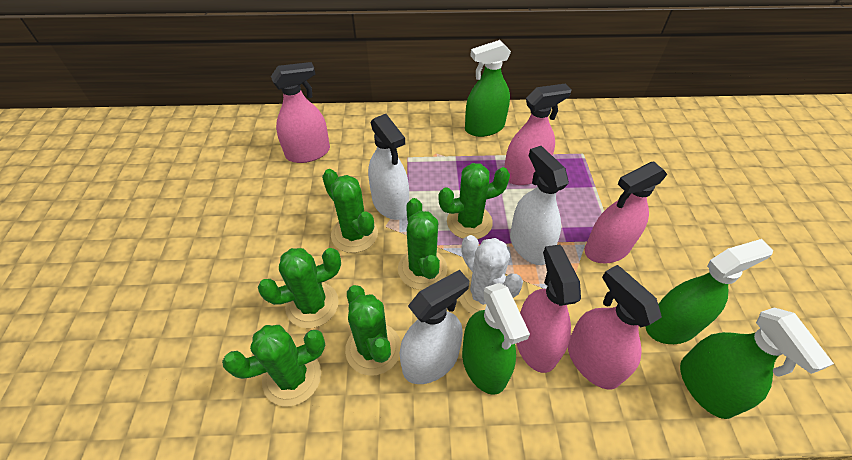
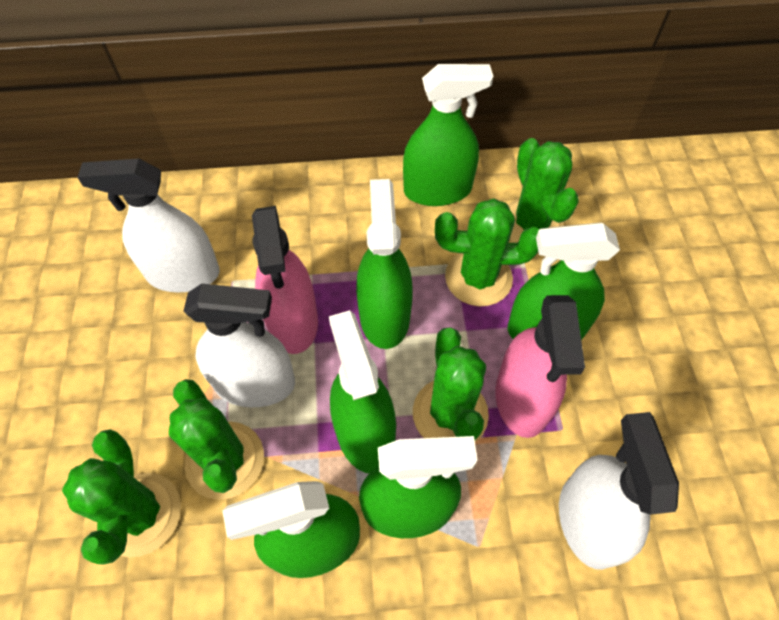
green cactus: [222,325,325,406] [258,248,341,328] [322,169,378,253] [345,285,401,376] [398,198,447,290] [438,163,510,239] = 6 -> [62,429,181,565] [169,379,264,500] [413,327,489,442] [435,198,539,306] [508,138,579,243] = 5
green spray bottle: [462,283,530,395] [465,40,511,137] [646,239,773,344] [680,307,834,419] = 4 -> [223,481,360,578] [329,310,396,473] [356,179,413,349] [359,436,478,538] [403,64,493,206] [508,223,620,340] = 6
pink spray bottle: [271,62,330,163] [504,83,572,185] [516,245,581,373] [568,265,662,390] [584,161,667,264] = 5 -> [252,206,318,354] [495,295,585,438] = 2
white cactus: [459,235,523,315] = 1 -> none = 0

